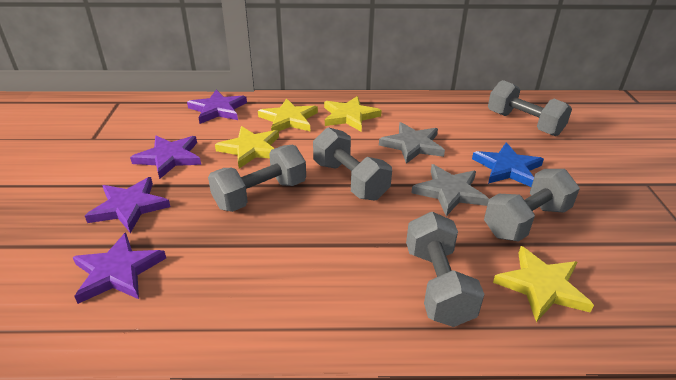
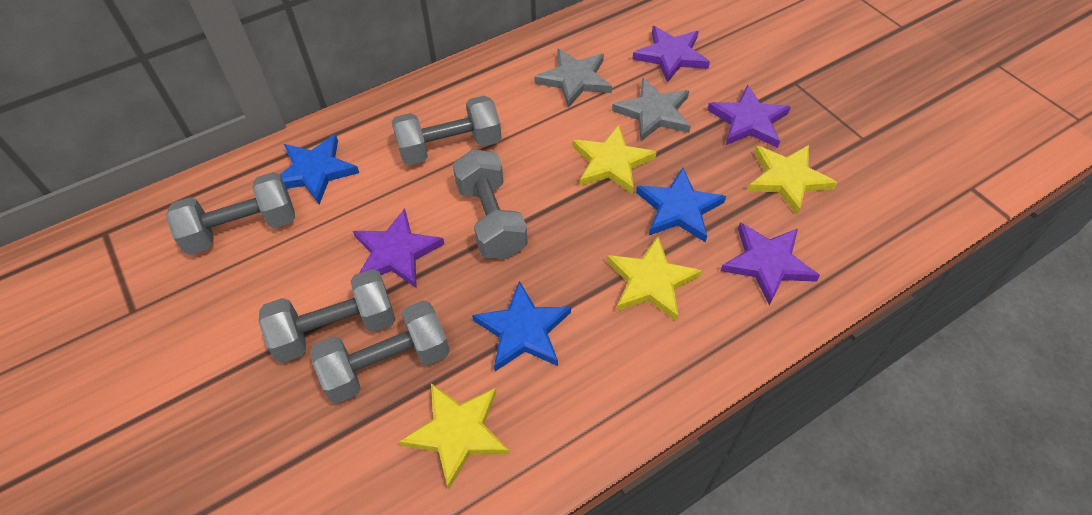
blue star: [472,142,544,187] = 1 -> [280,134,359,205] [472,281,571,371] [636,168,726,242] = 3

